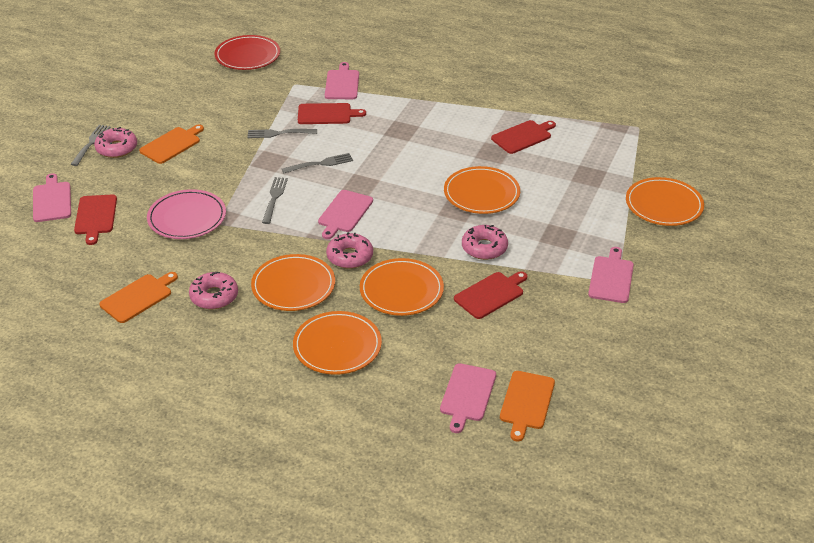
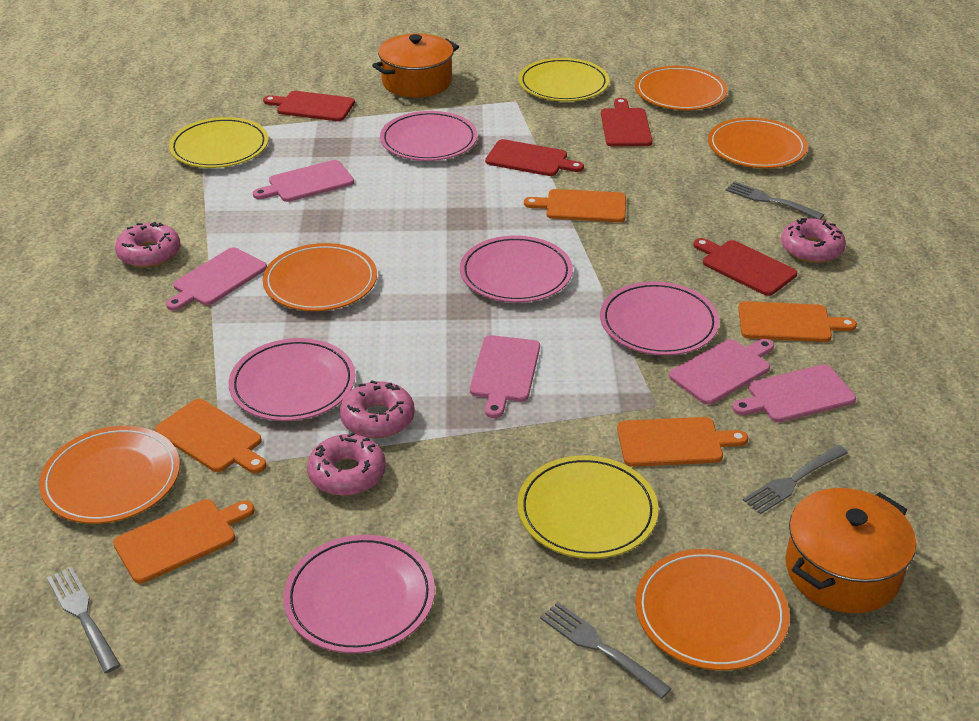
orange cutting board: [99,272,178,323] [139,125,204,164] [500,371,555,442] = 3 -> [113,499,254,583] [155,399,267,473] [524,189,626,222] [617,417,748,467] [738,301,857,342] = 5
orange pot: none = 0 -> [372,33,459,98] [785,488,916,613] = 2
pink plate: [147,189,226,239] = 1 -> [229,338,355,421] [283,535,435,653] [380,111,477,161] [460,236,573,302] [600,281,719,355] = 5
red plate: [214,35,280,70] = 1 -> none = 0
yellow plate: none = 0 -> [169,117,269,168] [517,455,659,559] [518,58,609,101] = 3

